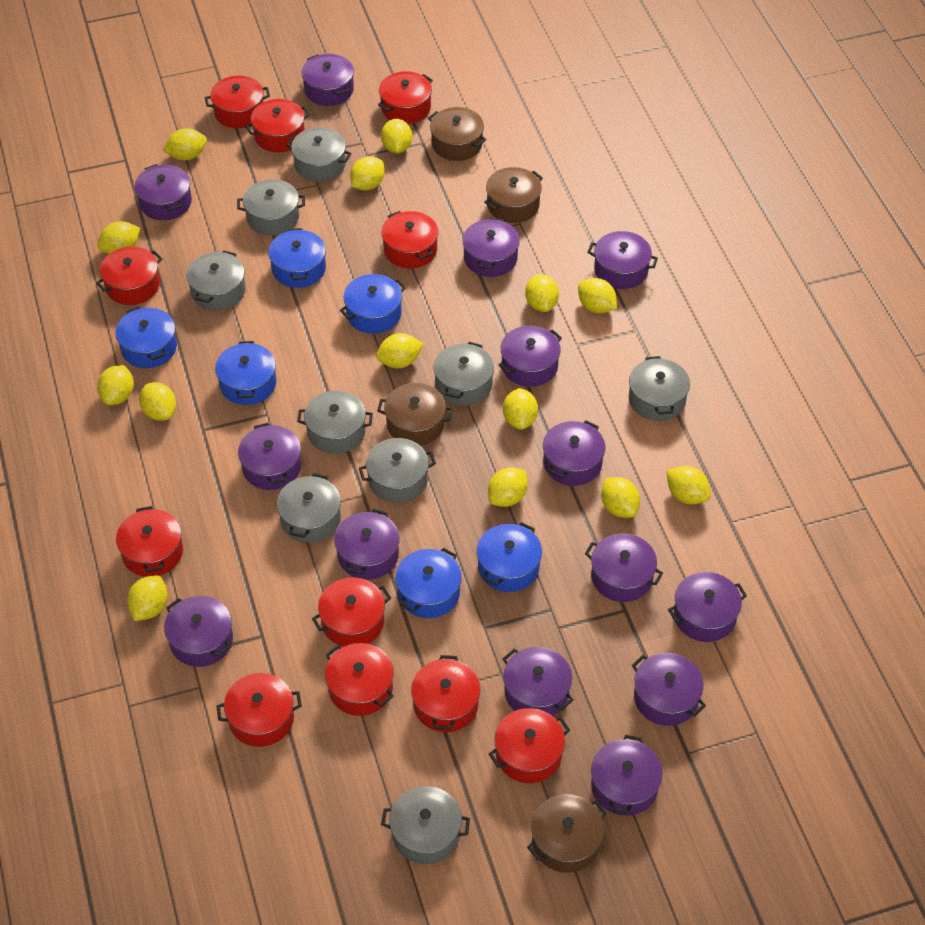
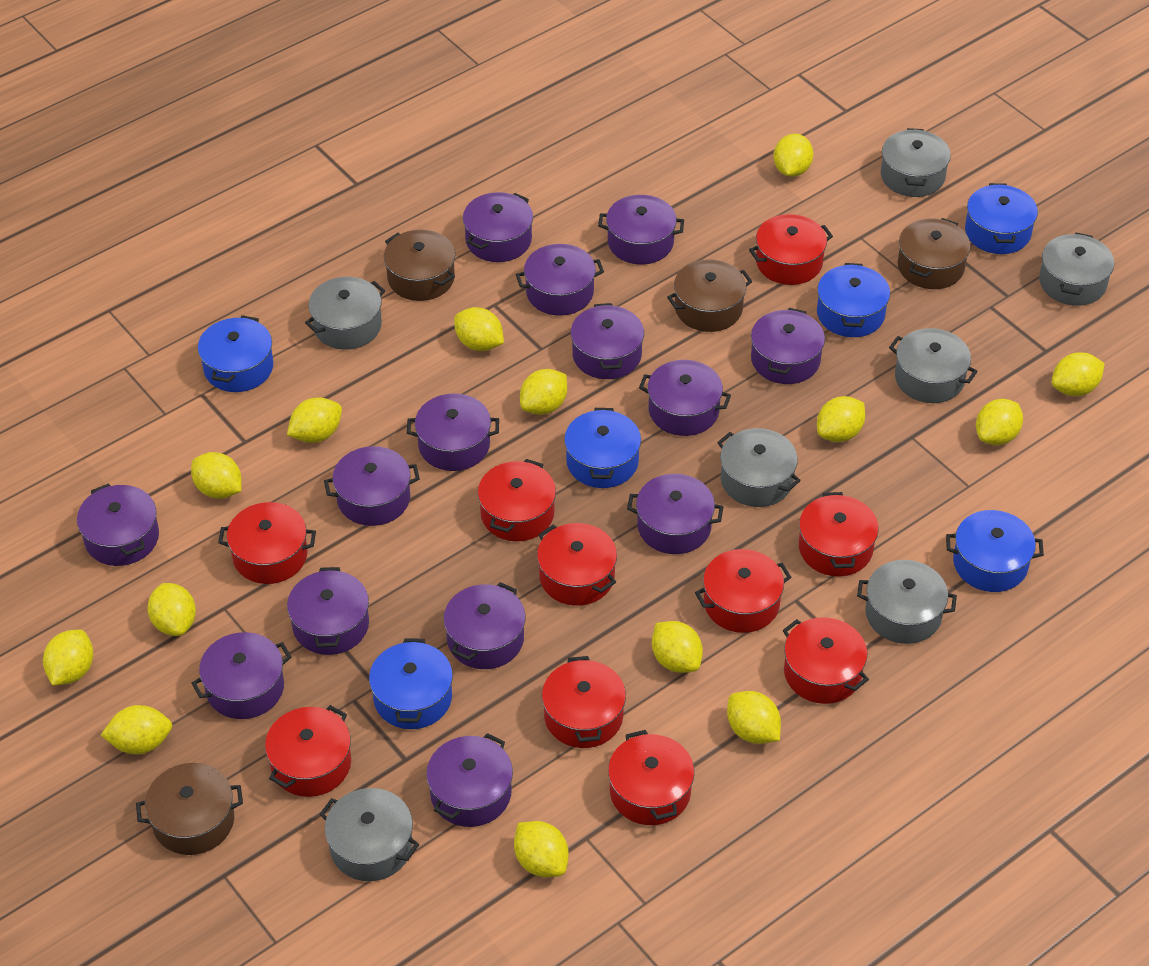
grey pot: [186,251,246,311] [237,179,305,235] [277,473,341,543] [286,127,352,182] [297,390,373,454] [359,438,436,503] [381,786,470,864] [434,342,494,406] [629,356,690,421] = 9 -> [305,277,385,350] [320,788,419,881] [717,428,801,507] [857,560,957,644] [881,128,951,197] [889,328,978,403] [1039,233,1114,306] = 7
red pot: [96,247,163,305] [116,506,183,577] [205,76,270,128] [217,673,302,747] [245,99,310,152] [312,577,391,647] [325,643,394,716] [378,71,433,124] [382,211,438,268] [411,655,480,732] [489,708,570,783] = 11 -> [218,502,316,584] [265,705,351,797] [478,459,556,541] [537,523,617,606] [542,656,626,748] [608,730,694,825] [695,549,791,633] [749,214,833,285] [783,617,869,704] [799,492,879,576] = 10

